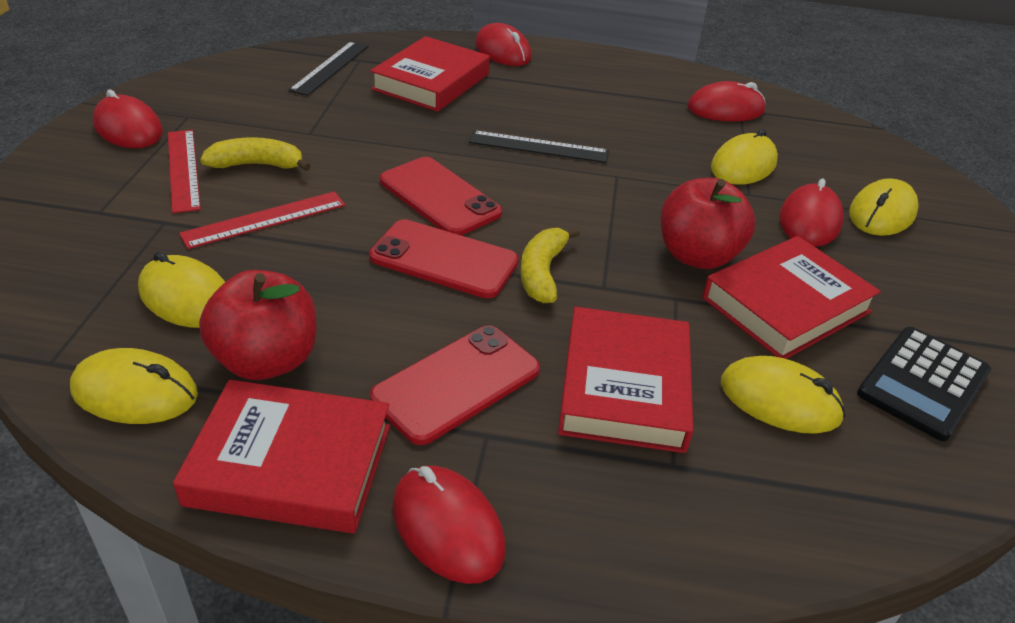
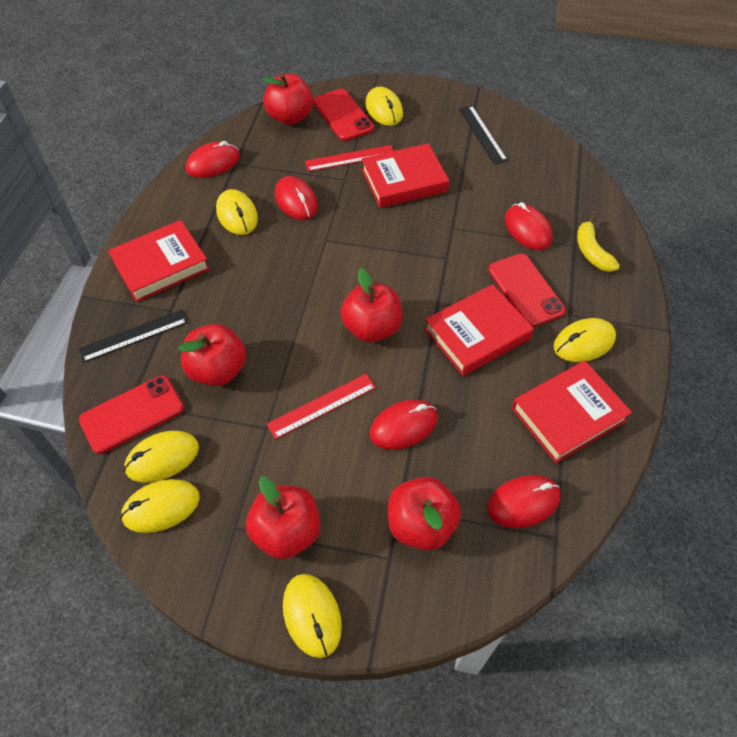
black calculator: [857,327,991,441] = 1 -> none = 0
red apple: [199,270,317,380] [660,178,755,269] = 2 -> [179,324,246,386] [246,476,321,559] [262,74,313,125] [341,268,402,342] [388,477,461,551] = 5
yellow banana: [200,137,311,171] [520,227,580,303] = 2 -> [577,216,620,272] = 1
yellow mouse: [70,348,198,424] [138,252,225,328] [711,129,778,185] [721,356,845,434] [849,178,919,236] = 5 -> [120,479,200,533] [124,431,199,483] [216,189,258,235] [283,574,342,658] [365,87,403,126] [554,318,616,362] = 6

